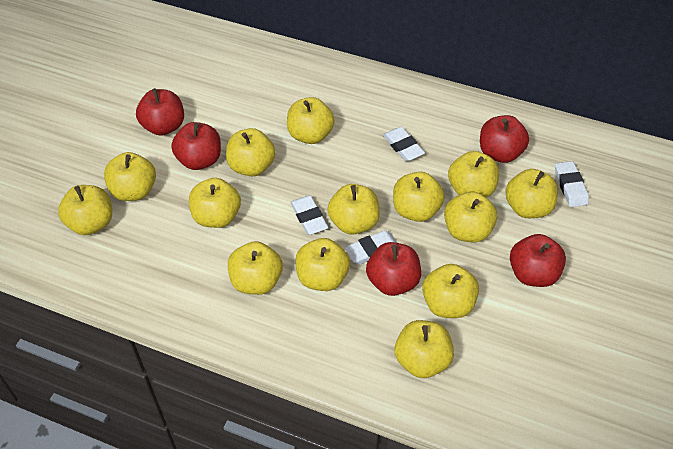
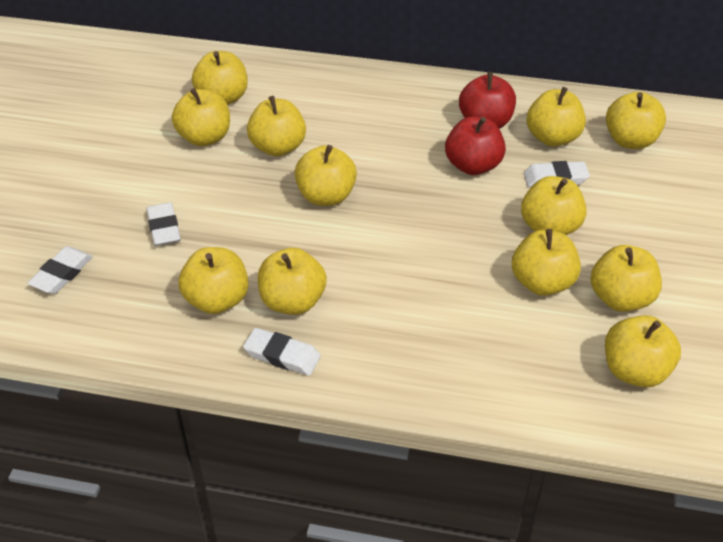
red apple: [136,88,184,136] [171,122,221,170] [366,242,421,296] [480,115,529,163] [510,234,566,287] = 5 -> [445,116,506,175] [459,72,516,129] = 2
yellow apple: [58,185,112,235] [104,152,156,201] [189,178,241,228] [226,128,275,176] [228,241,283,295] [287,97,335,144] [295,238,350,291] [327,184,380,235] [393,172,445,222] [395,320,454,378] [422,264,479,318] [444,192,497,242] [448,151,499,197] [505,169,558,218] = 14 -> [172,88,230,146] [178,247,248,314] [192,51,248,105] [247,96,306,157] [258,248,327,315] [294,145,357,206] [512,229,581,296] [521,176,587,235] [527,87,586,147] [591,245,662,312] [605,315,681,387] [606,92,666,149] = 12

